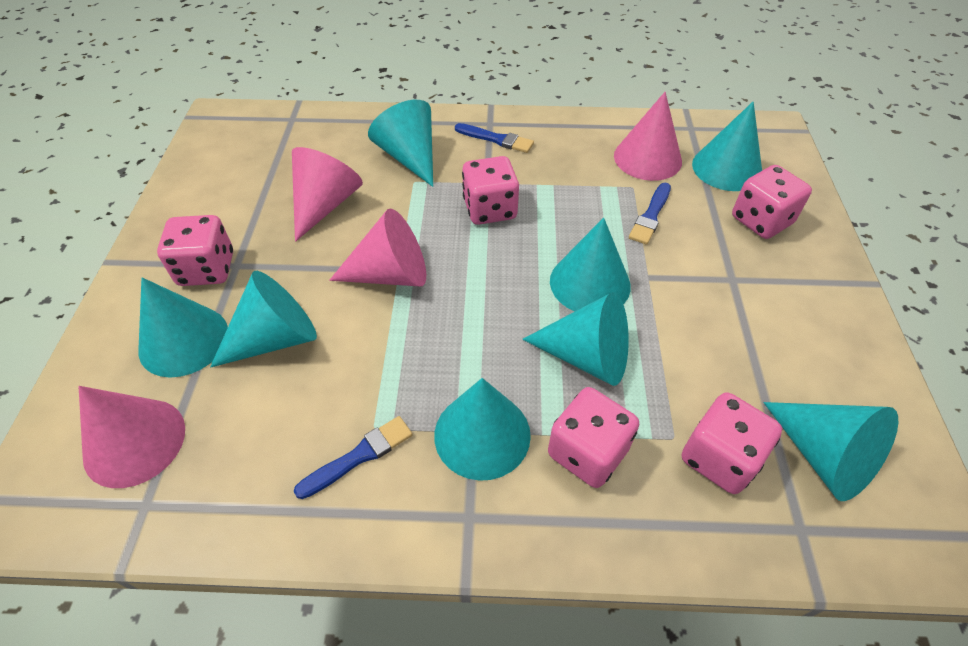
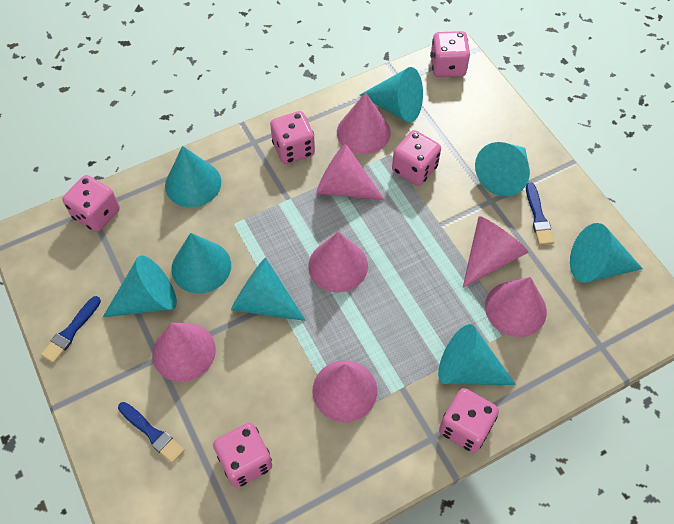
pink cone: [78,386,185,488] [292,147,363,242] [329,209,426,286] [614,92,682,181] = 4 -> [152,323,216,382] [308,232,368,292] [312,360,377,422] [316,143,385,200] [337,92,391,154] [463,216,528,288] [485,277,547,337] = 7
pink dice: [157,215,233,286] [462,156,519,225] [548,387,639,488] [682,392,783,494] [732,165,812,239] = 5 -> [62,175,120,232] [213,423,272,488] [270,111,315,164] [392,130,441,186] [430,31,470,77] [439,388,499,453] = 6

